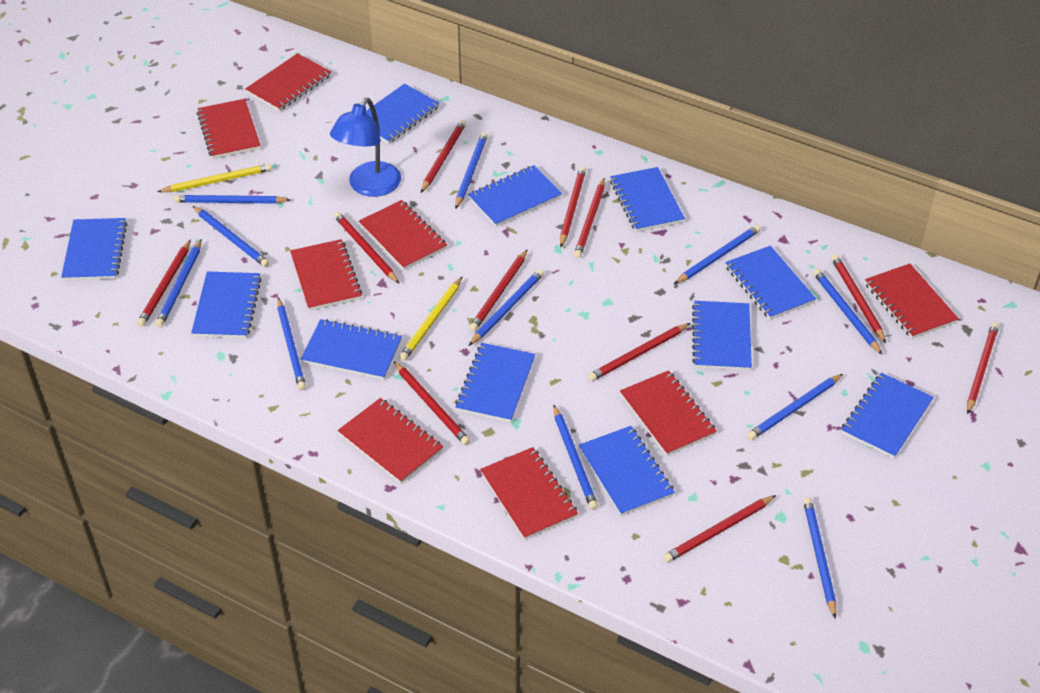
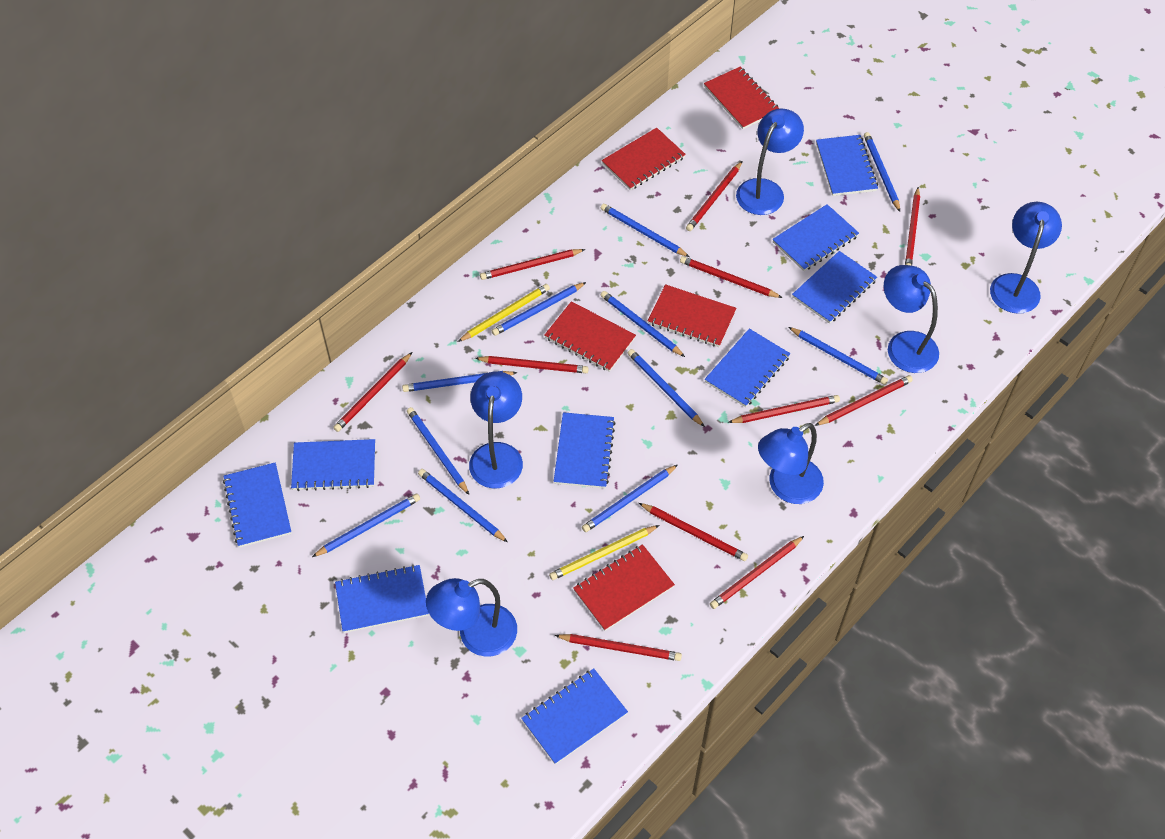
blue lamp: [330,98,401,197] = 1 -> [426,578,517,657] [469,371,523,488] [736,108,804,215] [758,423,824,504] [884,265,939,373] [990,202,1062,314] = 6
blue notebook: [61,218,127,281] [191,272,262,338] [301,319,402,380] [366,84,440,144] [455,343,535,422] [468,165,562,227] [579,426,675,516] [610,167,685,232] [692,301,752,371] [725,246,816,319] [842,373,934,458] = 11 -> [223,462,292,548] [291,439,375,491] [335,565,429,633] [521,668,628,764] [554,412,616,488] [705,329,791,407] [773,204,859,271] [792,251,877,324] [816,135,878,196] = 9
red notebook: [197,99,261,159] [245,53,331,111] [290,239,362,311] [338,398,443,484] [359,200,447,270] [480,447,578,540] [620,370,717,456] [865,264,959,339] = 8 -> [545,301,636,372] [573,544,675,631] [602,128,686,190] [648,284,737,347] [704,67,779,129] = 5

